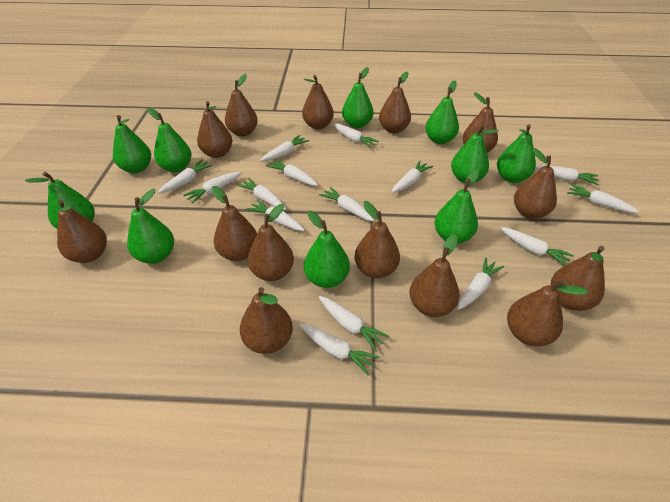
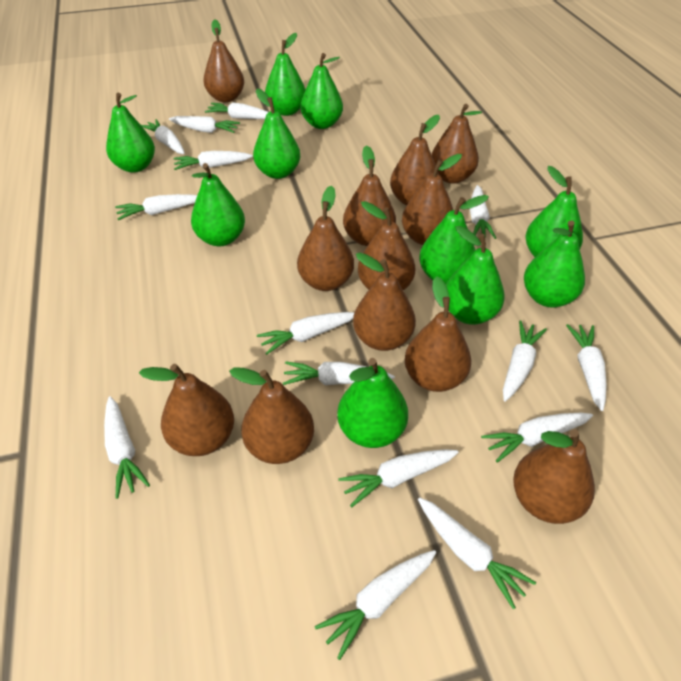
brown pear: [57,199,107,263] [197,101,233,158] [212,186,257,261] [225,74,258,136] [240,287,293,354] [248,204,294,281] [302,75,334,129] [354,201,400,278] [379,72,411,133] [409,234,460,317] [463,92,498,153] [507,279,588,346] [514,148,557,219] [551,246,605,311] = 14 -> [139,364,234,456] [203,20,244,102] [229,367,314,464] [297,186,354,291] [343,145,396,246] [353,253,416,351] [358,201,415,291] [390,115,440,205] [402,154,462,245] [404,276,471,392] [431,104,482,184] [513,429,595,524] = 12

